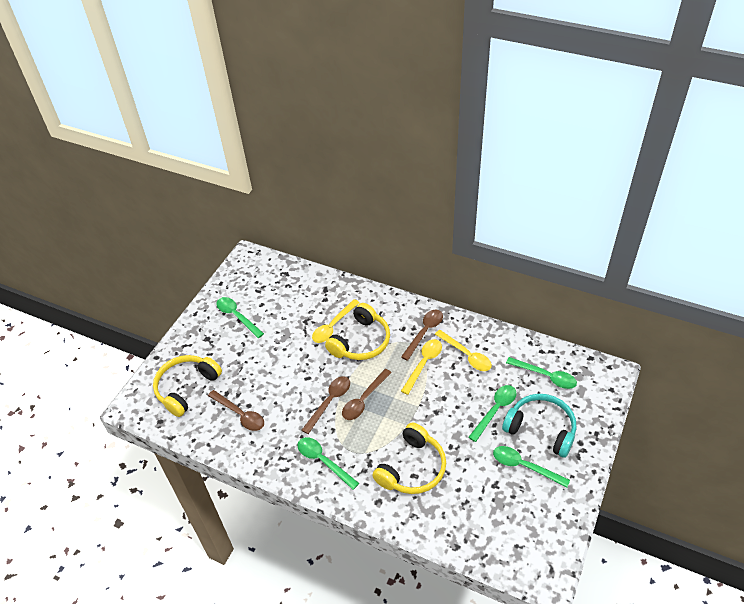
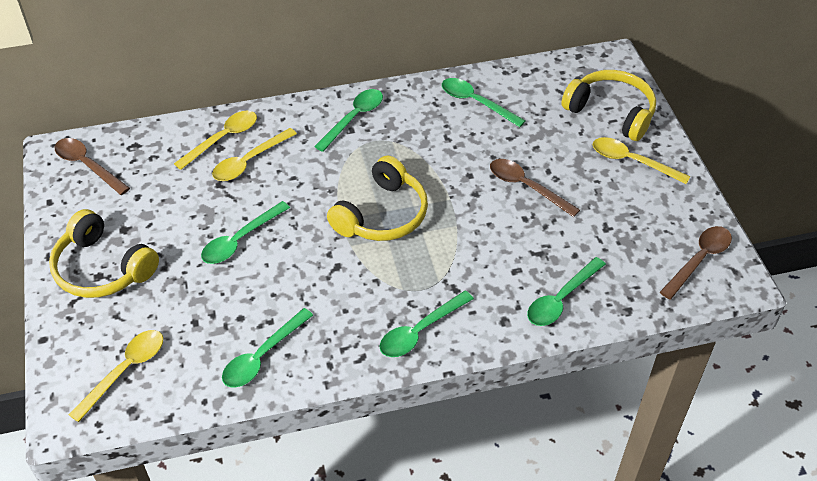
brown spoon: [208,390,264,431] [302,376,350,434] [342,369,392,420] [401,310,443,361] = 4 -> [55,138,130,195] [490,159,580,217] [660,226,732,300] = 3
green spoon: [216,297,264,338] [297,437,359,490] [468,385,517,442] [493,446,570,488] [506,357,577,389] = 5 -> [201,201,290,264] [222,308,313,388] [314,89,383,152] [380,291,474,357] [442,78,525,127] [527,257,606,326] = 6
turquoise headphones: [502,394,576,458] = 1 -> none = 0
yellow spoon: [312,299,360,343] [401,339,442,395] [435,330,492,371] = 3 -> [69,330,163,422] [174,111,257,170] [212,128,297,181] [592,137,690,184] = 4

